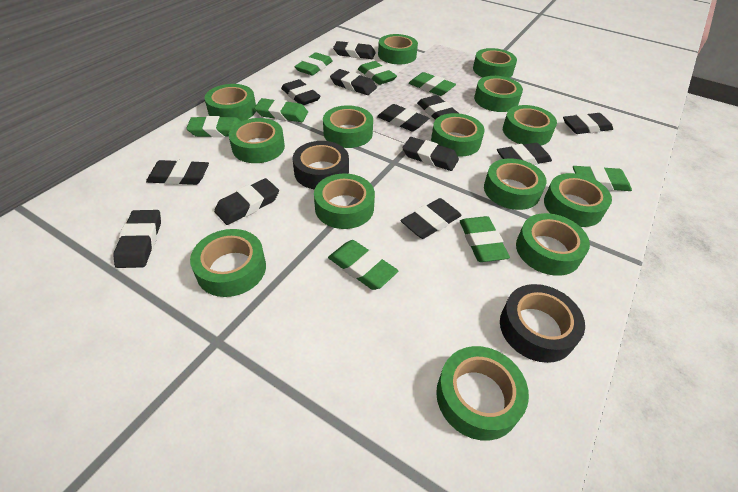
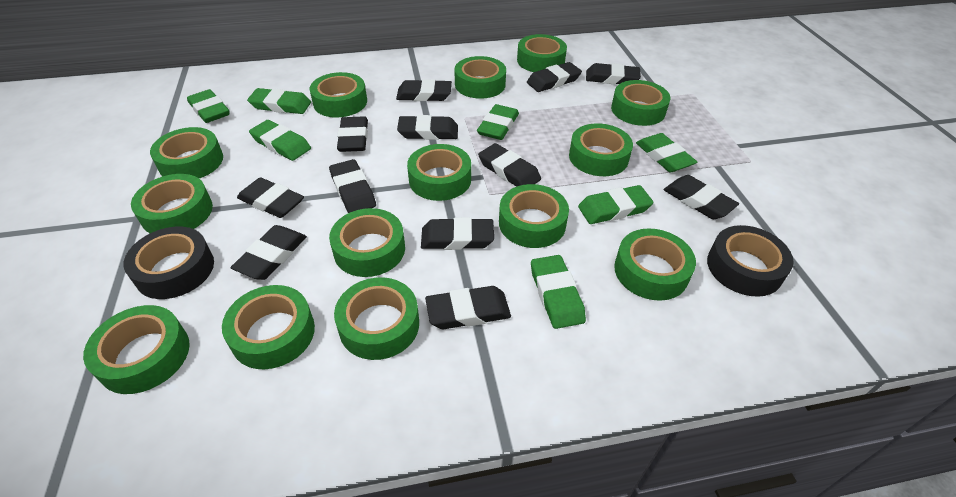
green eraser: [186,116,241,137] [254,98,308,122] [294,52,333,75] [328,240,398,290] [358,61,397,85] [409,72,456,96] [460,216,510,262] [573,165,632,191] = 8 -> [187,89,229,123] [247,88,311,114] [249,120,311,161] [477,104,519,140] [531,255,586,329] [578,185,653,224] [636,133,697,172] = 7

